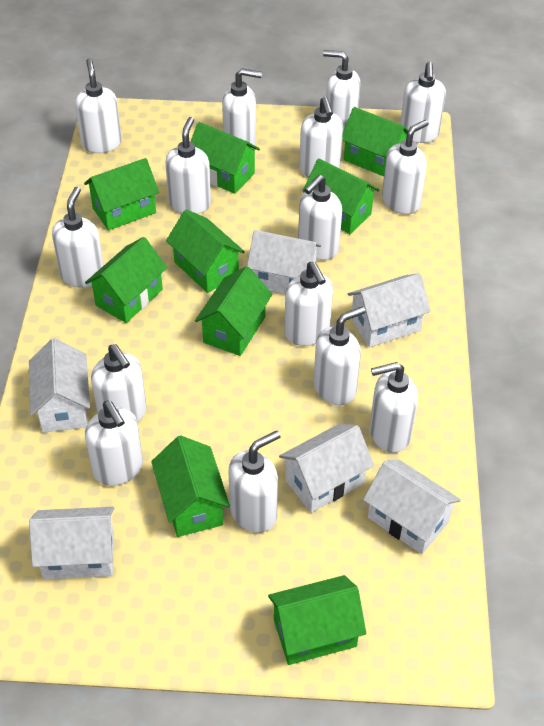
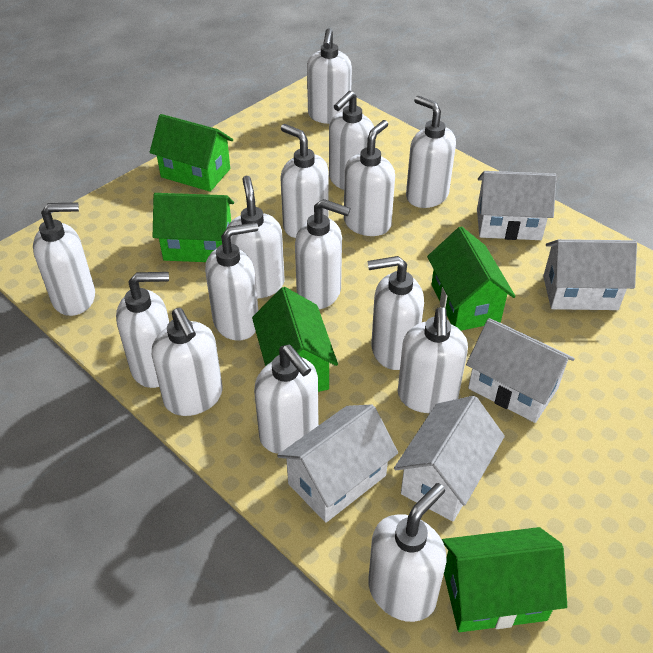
green house: [84,158,159,230] [85,237,167,323] [151,435,230,537] [166,209,245,293] [190,122,260,194] [195,266,272,356] [268,575,366,665] [302,158,379,234] [342,107,408,176] = 9 -> [150,114,233,192] [153,193,234,262] [252,287,338,392] [427,226,516,331] [442,527,567,632] = 5
white house: [29,338,90,433] [29,507,114,579] [247,230,321,294] [279,424,374,513] [348,273,431,347] [363,460,461,554] = 6 -> [277,405,398,523] [394,396,505,521] [466,318,575,423] [477,171,557,240] [543,239,637,310] = 5

